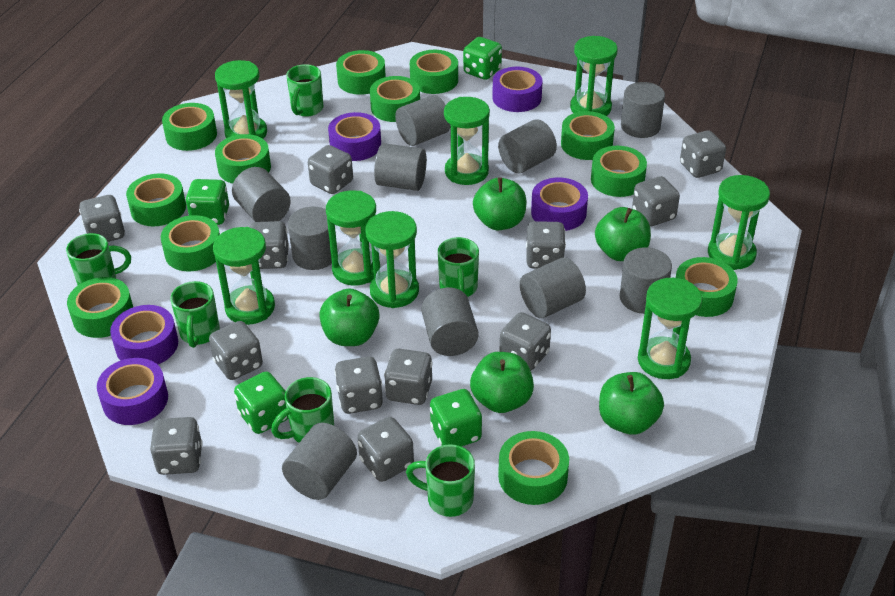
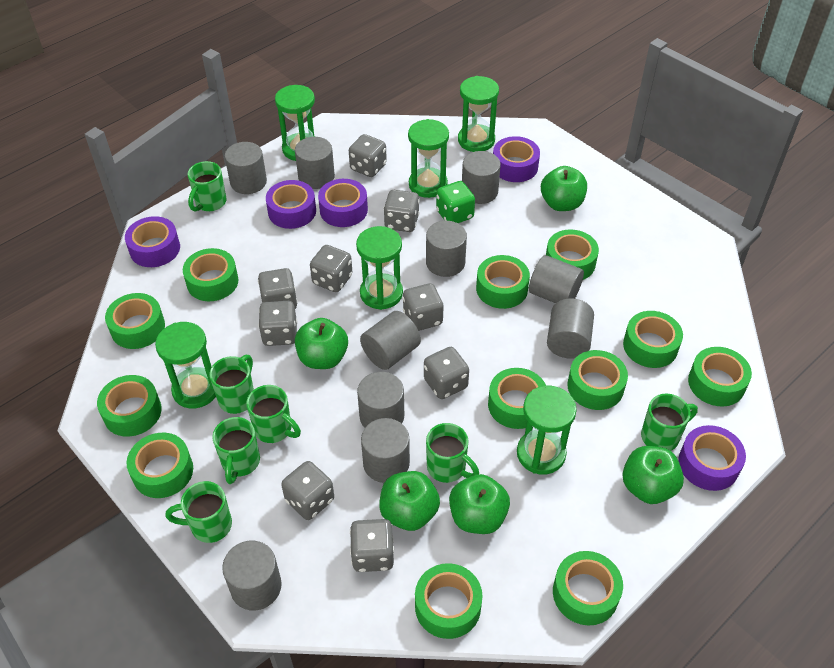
green dice: [185,179,229,225] [234,372,288,434] [430,389,482,446] [463,37,502,80] = 4 -> [436,181,475,223] = 1
green hourglass: [213,227,275,325] [215,60,267,139] [326,190,380,286] [365,211,419,308] [444,97,490,185] [570,36,617,116] [638,278,702,379] [708,175,770,270] = 8 -> [155,322,216,409] [275,85,315,161] [356,226,403,310] [408,119,449,198] [458,76,499,152] [517,386,577,474] = 6
green mug: [66,233,131,285] [170,281,220,348] [271,377,334,442] [286,64,323,117] [406,444,475,517] [438,237,479,297] = 6 -> [165,481,232,543] [188,161,226,212] [209,355,254,414] [212,417,260,484] [246,385,301,443] [426,423,479,483] [641,393,698,451] = 7
grey dice: [79,195,125,242] [150,417,203,475] [209,321,263,380] [249,221,289,269] [308,145,353,194] [335,357,383,414] [357,417,414,482] [384,349,433,405] [499,312,551,371] [526,221,566,269] [632,176,680,227] [680,130,726,178] = 12 -> [258,268,298,309] [258,301,297,346] [281,461,334,520] [310,245,352,292] [349,134,387,177] [350,519,394,572] [383,190,420,232] [403,283,443,331] [424,347,469,399] = 9

